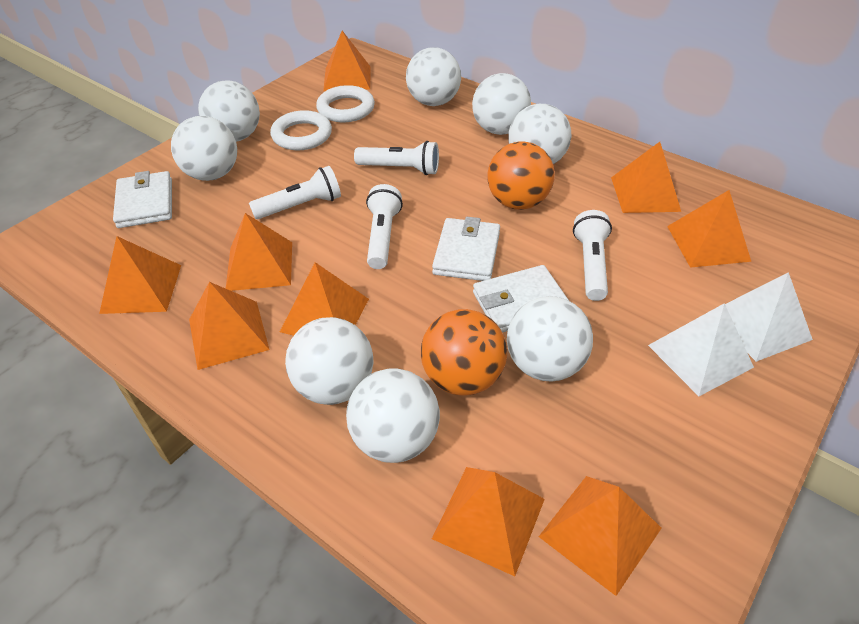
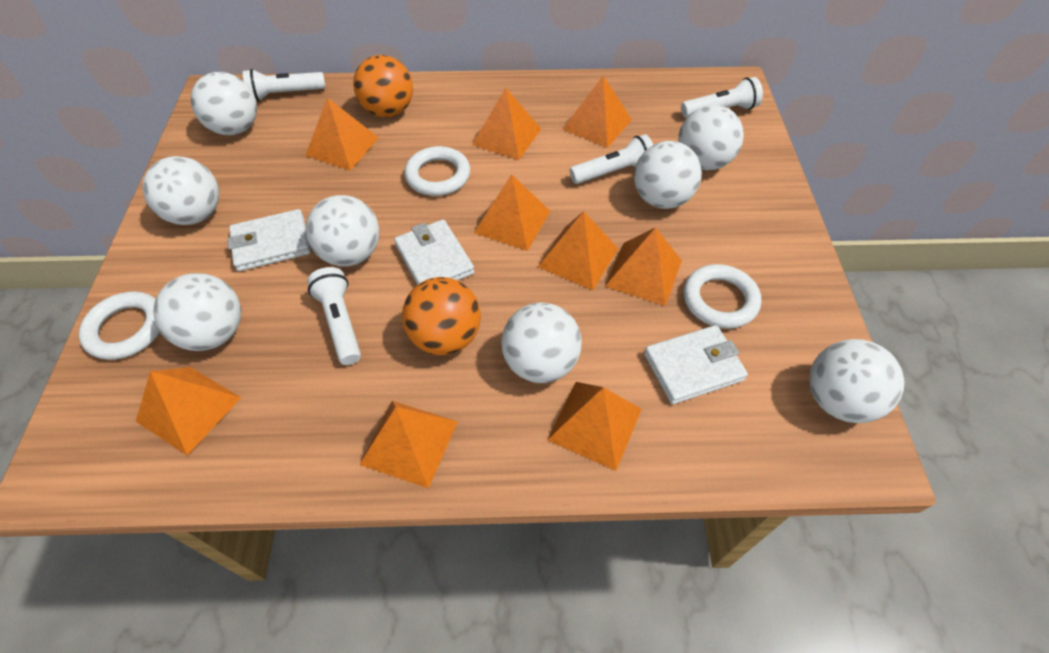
white pyramid: [648,303,754,396] [725,272,813,362] = 2 -> none = 0
white ring: [270,110,332,150] [316,85,375,122] = 2 -> [78,292,160,360] [404,146,470,196] [684,264,762,329] = 3

